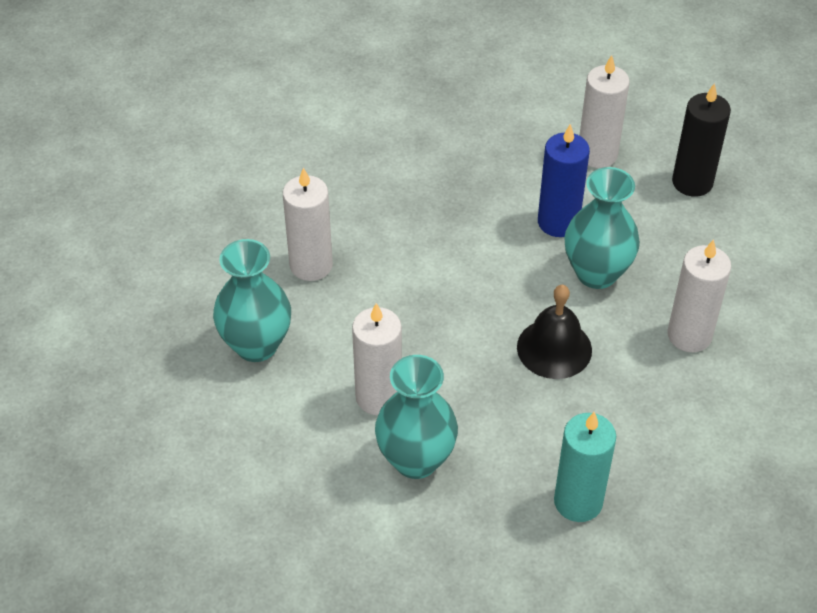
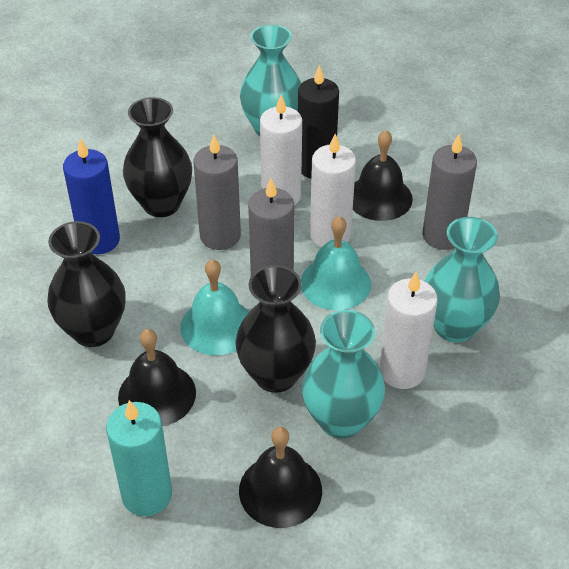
black bell: [517,285,592,379] = 1 -> [118,329,196,426] [239,427,322,528] [353,130,413,221] = 3
black vase: none = 0 -> [47,221,126,347] [123,97,192,217] [235,265,316,393] = 3
grey candle: none = 0 -> [193,134,241,250] [248,178,294,276] [422,134,477,250] = 3
turquoise bell: none = 0 -> [180,260,249,355] [301,216,371,310] = 2
white candle: [283,167,333,281] [352,303,402,415] [579,55,630,168] [667,239,731,352] = 4 -> [260,95,302,206] [310,134,356,247] [380,272,438,389] = 3

